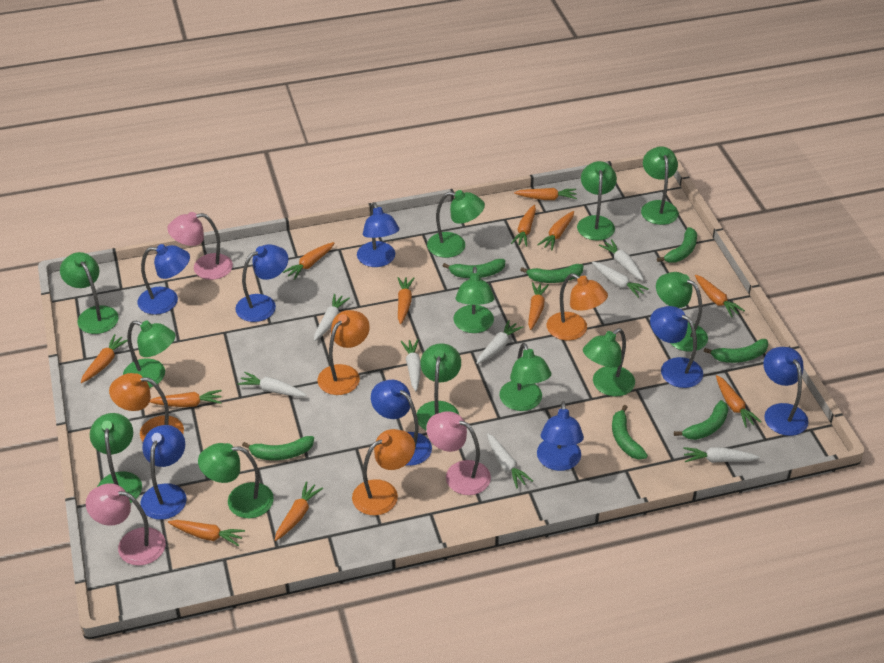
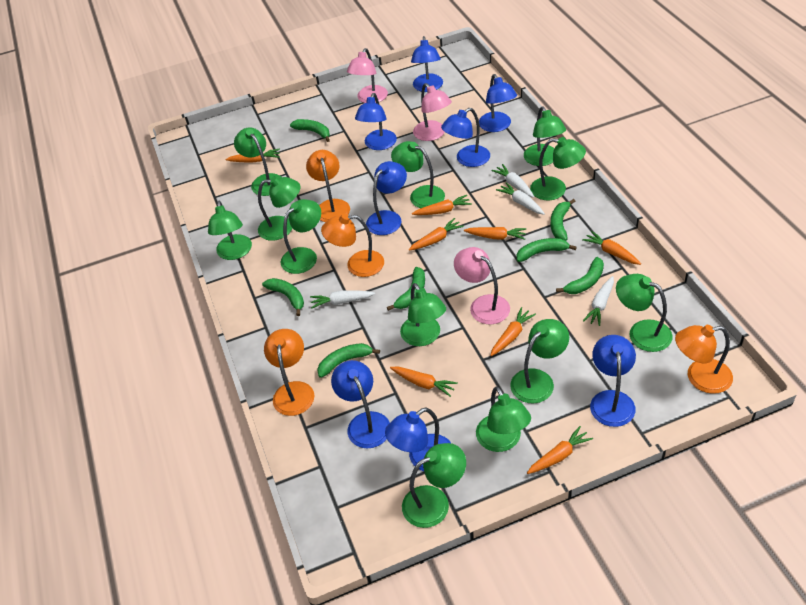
orange carrot: [81,334,127,383] [150,390,222,407] [168,520,245,546] [275,482,323,541] [283,242,334,280] [397,277,414,324] [511,205,536,247] [514,188,577,200] [528,282,549,330] [538,211,574,250] [695,274,745,317] [716,375,762,428] = 12 -> [226,149,280,163] [390,366,458,397] [409,218,464,251] [412,195,472,215] [464,227,526,240] [490,307,536,356] [527,426,593,474] [582,231,641,265] = 8
white carrot: [237,372,307,397] [314,294,350,341] [401,339,421,391] [477,320,523,364] [487,433,533,488] [592,261,649,298] [599,239,644,281] [683,447,760,463] = 8 -> [310,290,375,309] [491,164,534,198] [496,182,545,215] [583,276,614,326] = 4

